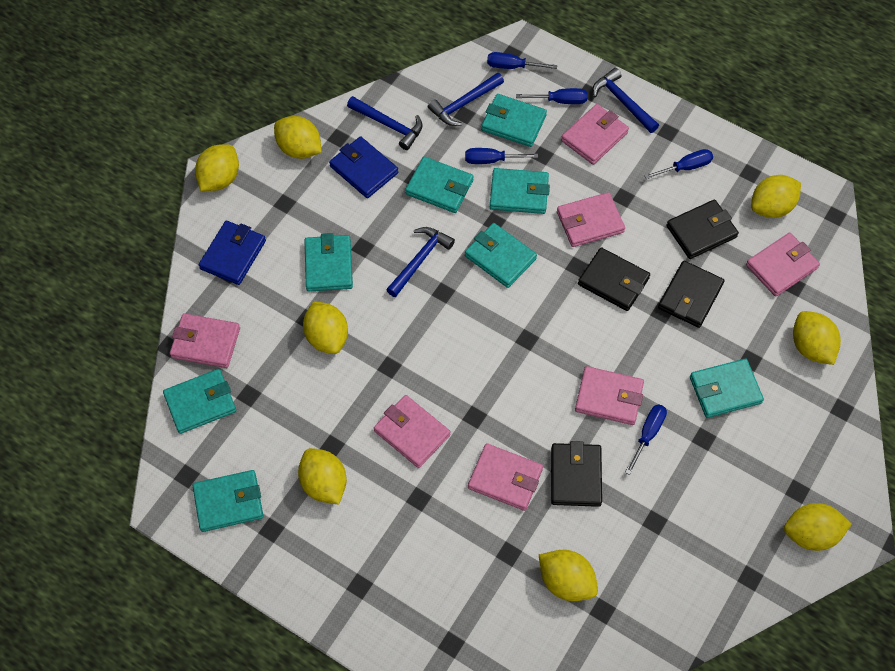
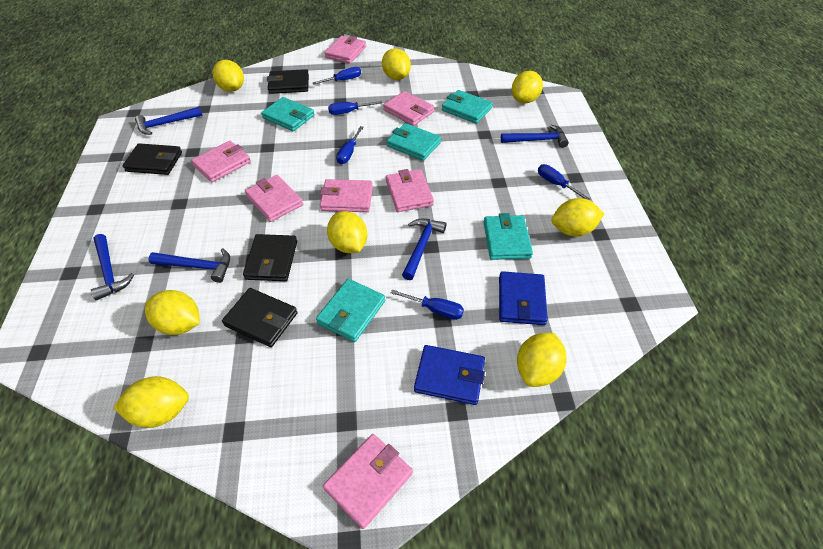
blue hammer: [347,96,423,150] [386,227,455,297] [428,73,504,126] [593,68,659,133] = 4 -> [91,234,134,301] [135,107,203,135] [149,248,230,283] [402,218,446,280] [501,125,569,148] = 5
turquoise wallet: [163,369,236,434] [193,470,263,532] [304,233,353,292] [405,157,474,213] [465,223,537,288] [481,94,547,147] [490,168,550,214] [690,359,764,418] = 8 -> [261,97,314,131] [316,279,385,342] [387,123,441,161] [442,90,493,124] [484,213,533,260] = 5

